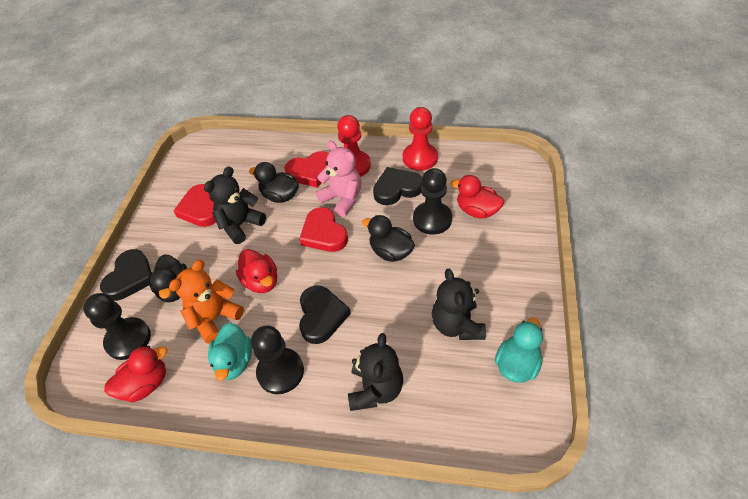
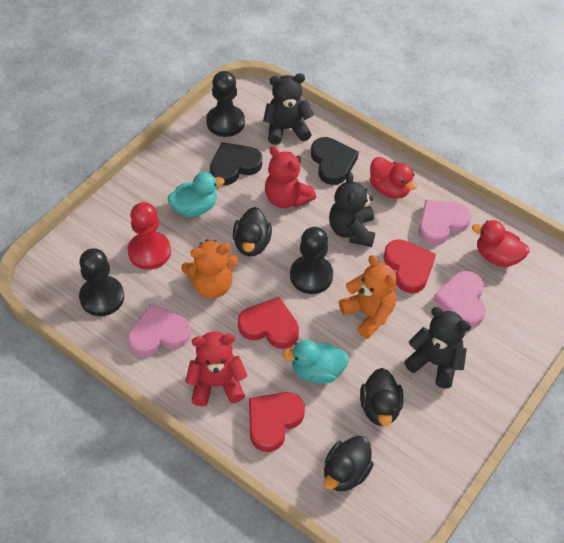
black heart: [100,249,151,301] [299,285,351,344] [373,167,422,205] = 3 -> [210,142,262,185] [311,137,359,185] = 2
orange teddy bear: [169,260,244,344] = 1 -> [181,239,238,298] [339,255,397,339] = 2
pink heart: none = 0 -> [128,304,191,357] [418,200,472,245] [433,271,486,328] = 3
pink teddy bear: [316,141,361,217] = 1 -> none = 0
red duck: [104,346,167,402] [236,249,277,293] [451,175,504,218] = 3 -> [370,157,417,199] [472,220,529,267] = 2
red pawn: [337,115,371,177] [403,107,438,171] = 2 -> [128,202,171,270] = 1
red teddy bear: none = 0 -> [185,332,248,406] [265,146,316,208] = 2

